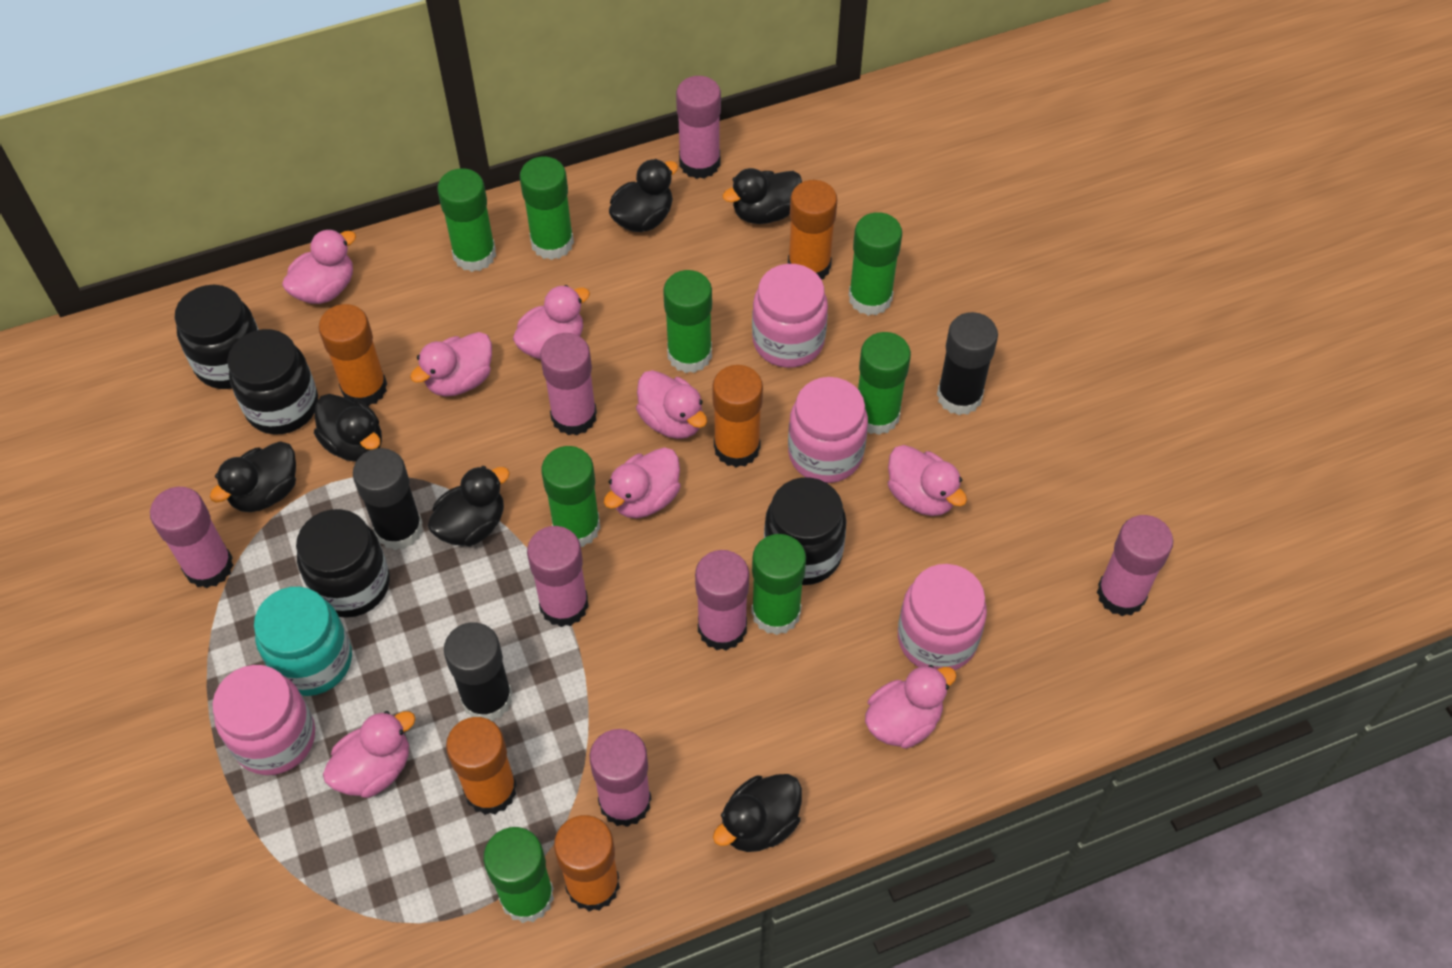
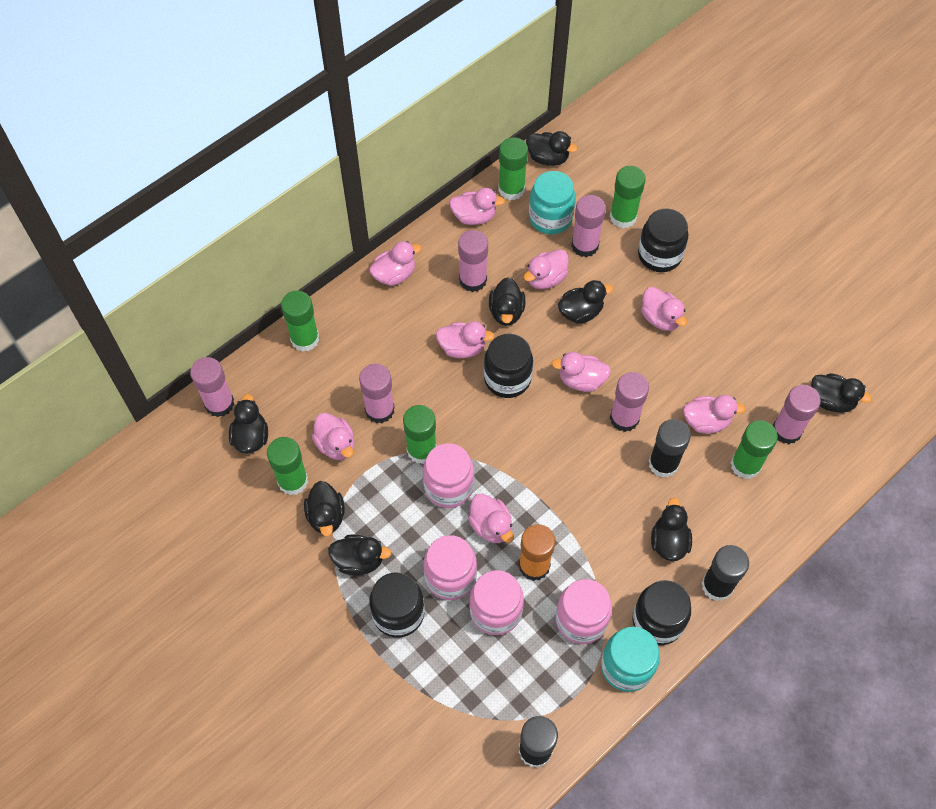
black duck: [210,441,296,512] [314,394,382,462] [428,466,510,546] [609,159,678,232] [713,774,802,852] [722,168,802,224] = 6 -> [229,394,268,454] [304,481,345,536] [328,534,392,576] [489,277,526,326] [526,131,578,166] [558,280,613,324] [651,498,692,561] [811,373,872,413] = 8
green glue stick: [437,168,496,272] [483,827,554,923] [520,157,574,260] [541,446,601,547] [663,270,712,373] [751,534,806,635] [849,212,902,316] [858,332,911,435] = 8 -> [267,437,308,495] [281,291,319,352] [403,405,437,464] [498,137,528,200] [610,166,646,228] [731,420,778,479] = 6
orange glue stick: [319,304,387,406] [446,717,517,815] [554,815,620,911] [712,365,763,468] [788,180,837,280] = 5 -> [519,524,555,581] = 1
pink duck: [282,229,356,304] [323,711,415,798] [410,332,492,397] [513,285,590,359] [604,447,681,518] [636,370,707,439] [865,665,957,749] [888,445,967,516] = 8 -> [312,413,355,460] [369,241,422,286] [436,321,495,358] [449,188,505,225] [468,493,514,543] [524,249,569,289] [551,352,611,392] [641,287,687,331] [683,395,746,434] = 9
pink glue stick: [150,487,234,588] [527,526,589,627] [540,333,597,435] [589,729,651,827] [676,76,721,179] [695,550,749,651] [1097,515,1173,616] = 7 -> [190,357,234,417] [359,364,395,423] [458,230,488,292] [571,195,606,257] [610,372,649,432] [773,385,821,444] = 6
turquoise jar: [254,587,352,696] = 1 -> [529,171,576,234] [601,627,660,692] = 2

